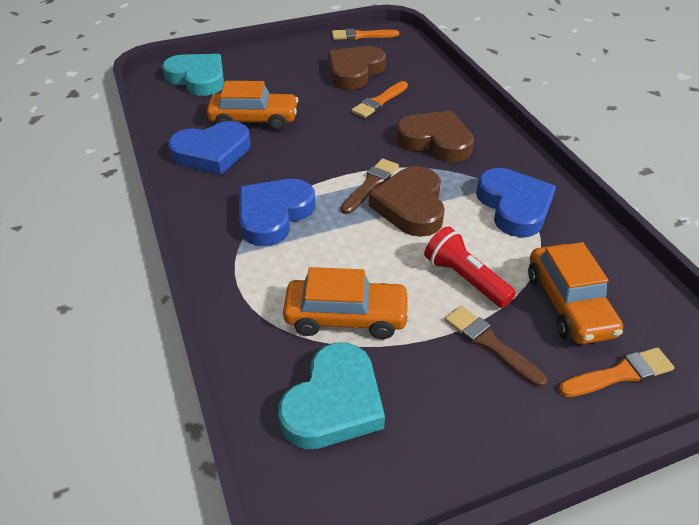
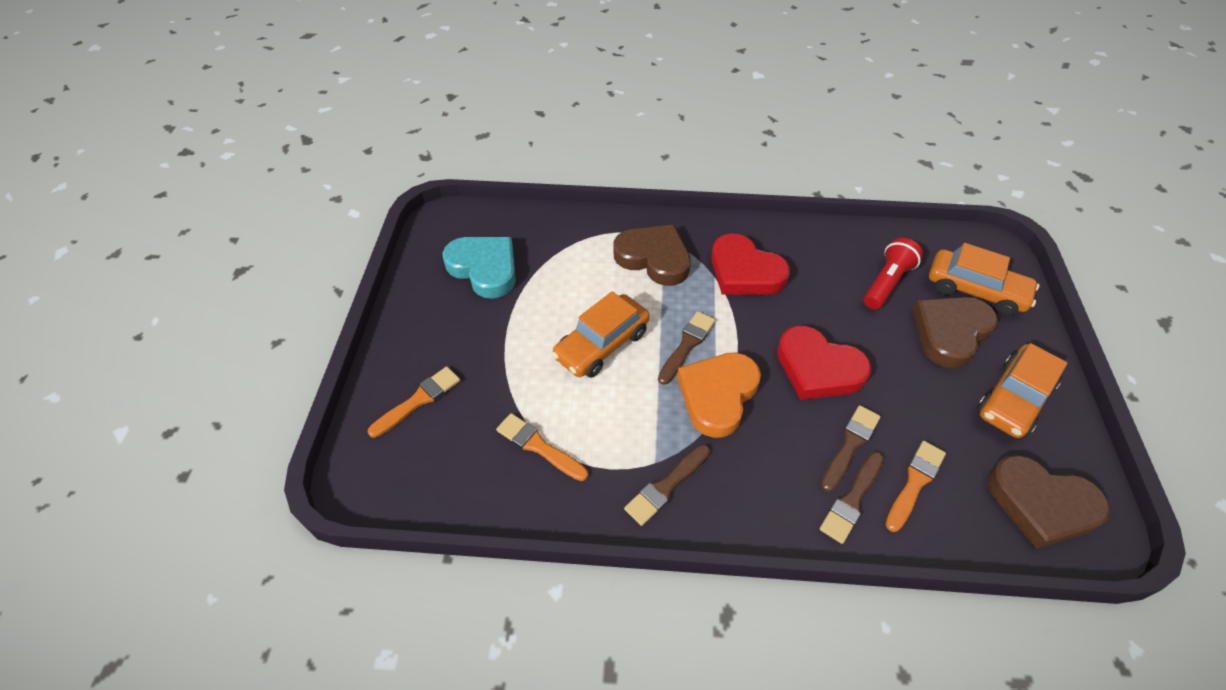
blue heart: [168,121,251,175] [239,179,315,246] [476,168,556,237] = 3 -> none = 0
brown brush: [341,159,399,214] [445,306,547,387] = 2 -> [624,444,710,526] [658,311,715,385] [820,452,884,544] [821,405,881,492] = 4
orange heart: none = 0 -> [677,353,761,438] = 1
red heart: none = 0 -> [711,233,790,295] [777,326,871,400] = 2
turquoise heart: [162,54,224,96] [279,342,385,449] = 2 -> [442,237,516,299] = 1

